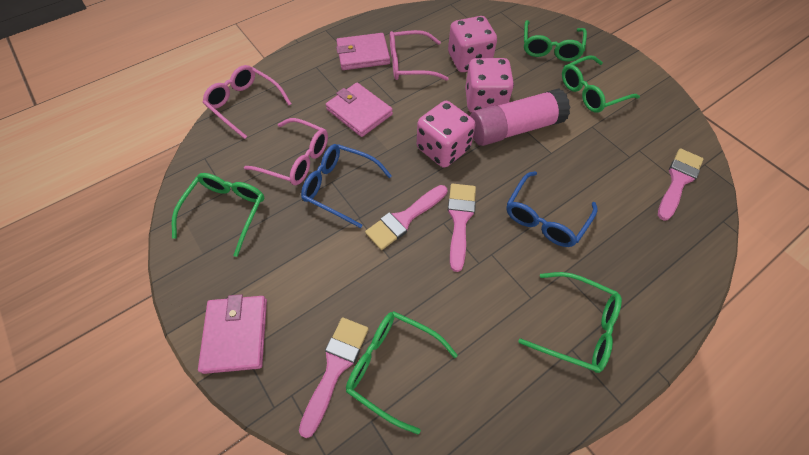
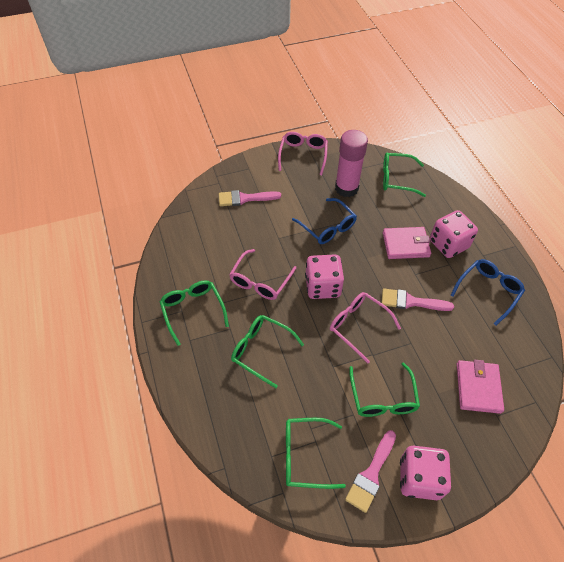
pink brush: [299,317,368,438] [365,185,447,250] [448,183,476,272] [658,149,703,221] = 4 -> [219,190,281,206] [345,430,396,513] [382,288,454,311] = 3
pink wallet: [198,294,267,374] [326,83,393,137] [336,33,390,70] = 3 -> [383,227,431,259] [457,360,504,414] = 2

